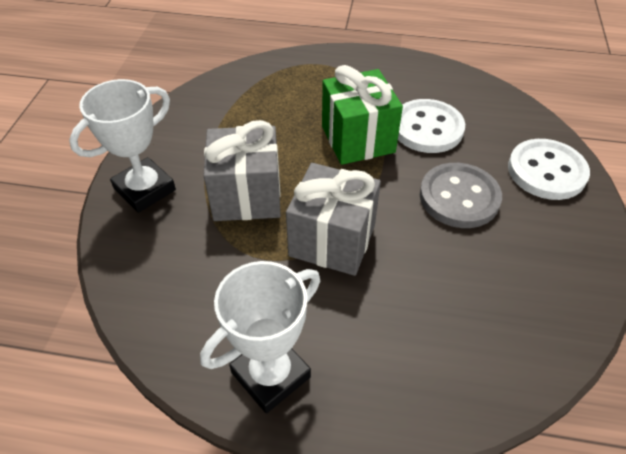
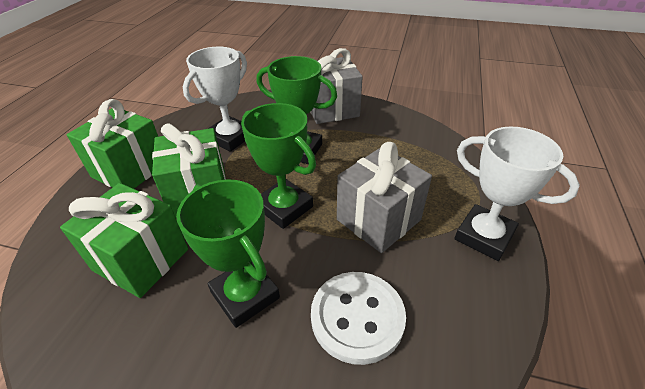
green gift: [322,65,403,165] = 1 -> [60,183,188,298] [67,99,158,189] [152,123,226,218] = 3
green trophy: none = 0 -> [176,179,280,328] [241,103,316,229] [257,56,337,164] = 3
grey button: [420,163,502,228] = 1 -> none = 0
white button: [398,99,465,153] [508,139,590,200] = 2 -> [311,272,406,365] = 1

